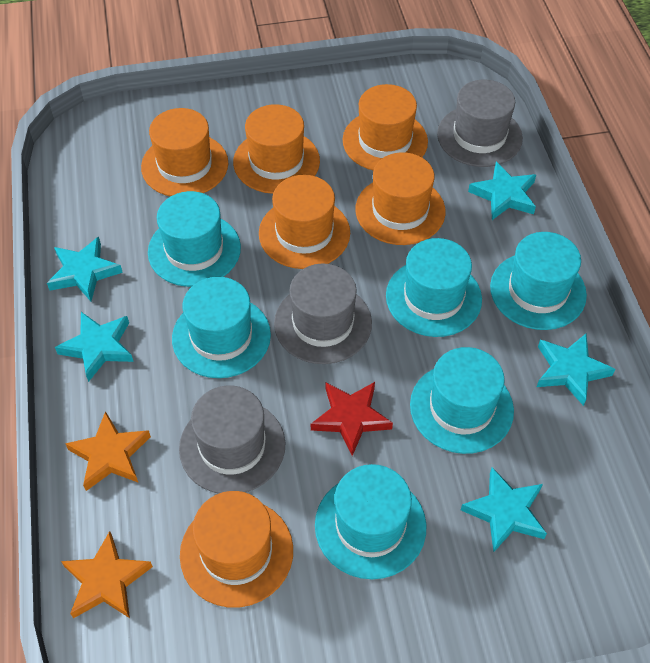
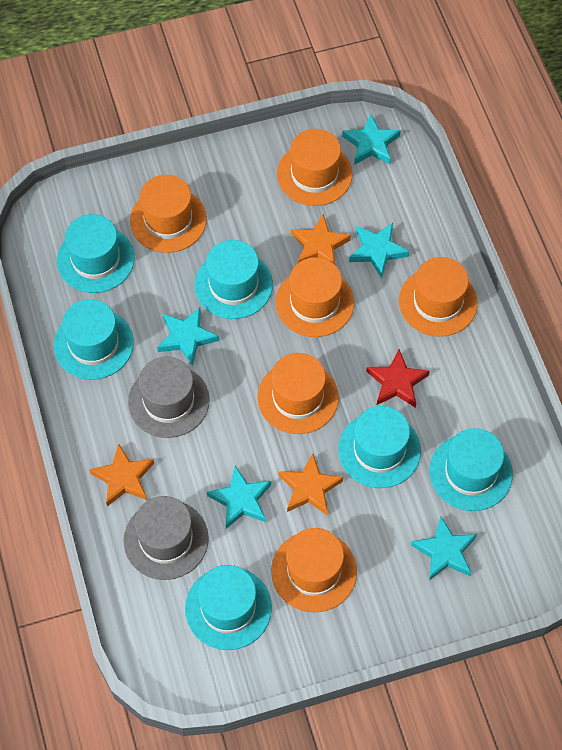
grey hat: [179,385,285,494] [274,264,372,364] [437,80,523,167] = 3 -> [124,496,209,580] [128,357,210,438] = 2
orange star: [61,531,153,618] [65,411,151,491] = 2 -> [89,443,154,506] [279,454,343,516] [291,214,351,265] = 3

